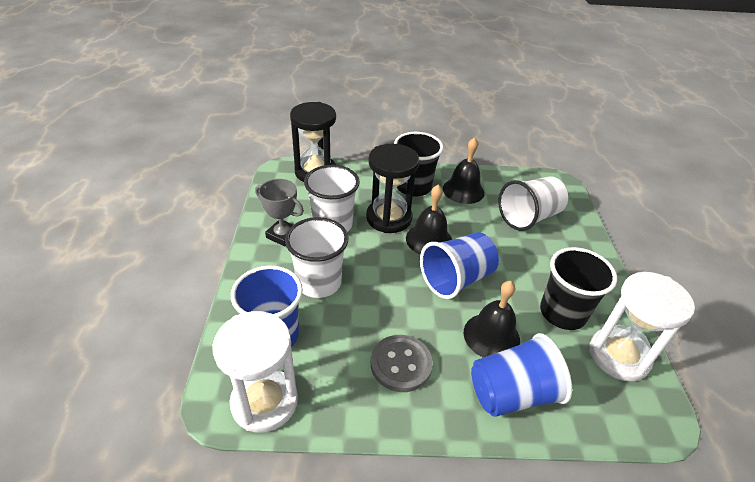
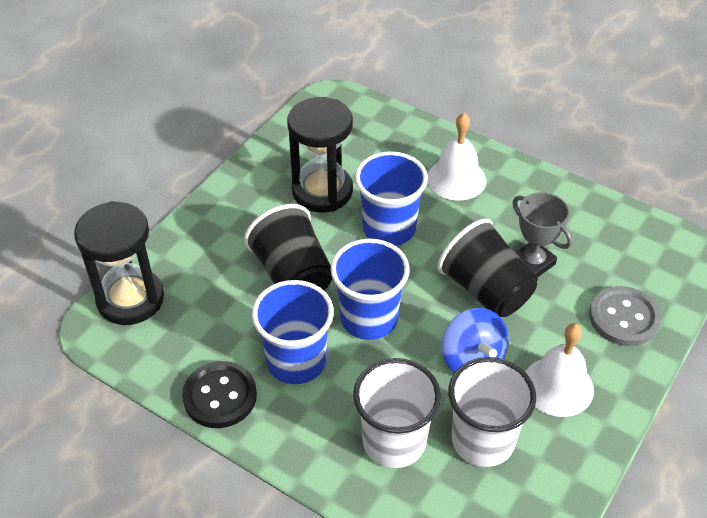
black bell: [406,185,452,254] [443,137,485,204] [464,281,520,358] = 3 -> none = 0
black button: none = 0 -> [182,361,257,428] = 1
blue spinning top: none = 0 -> [442,308,509,373] = 1
white bell: none = 0 -> [427,113,486,201] [526,323,594,417] = 2
white cup: [285,217,348,298] [304,165,360,232] [498,176,568,231] = 3 -> [353,358,441,468] [448,357,536,467] = 2
white hourglass: [212,311,298,433] [589,272,695,381] = 2 -> none = 0

